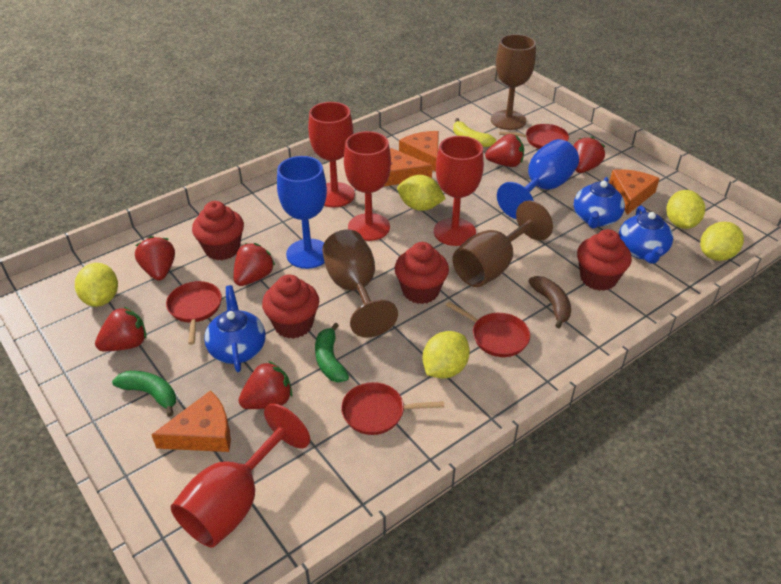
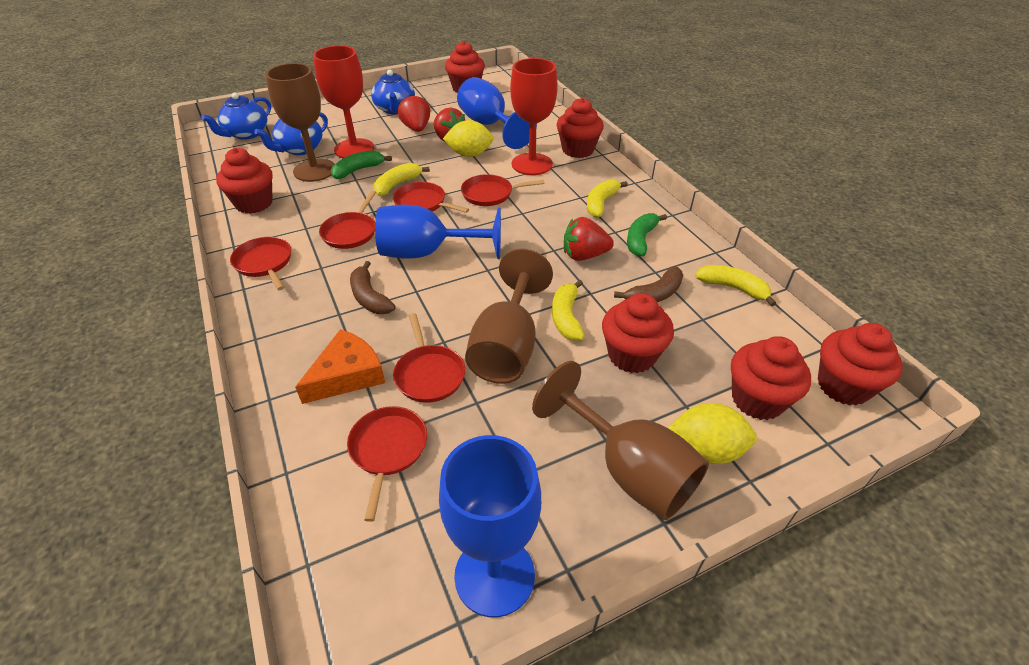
blue goblet: [277,156,327,269] [497,139,579,219] = 2 -> [375,205,501,259] [439,435,541,617] [457,77,537,149] = 3
brown banana: [528,276,571,328] = 1 -> [350,261,395,314] [614,266,683,302] = 2
orange cheese: [151,390,231,452] [383,148,432,187] [399,131,439,172] [609,169,660,215] = 4 -> [295,329,385,404] = 1
red cupcake: [192,201,244,260] [262,274,319,339] [395,242,449,304] [577,229,632,291] = 4 -> [216,148,273,214] [445,41,485,93] [557,98,604,158] [602,293,674,373] [731,336,811,420] [818,323,903,406] = 6
red goblet: [171,403,310,548] [308,102,355,207] [344,131,391,241] [434,136,484,246] = 4 -> [313,46,375,158] [510,58,558,175] = 2
red pan: [166,281,222,345] [341,382,444,435] [446,302,530,357] [499,124,569,149] = 4 -> [230,237,291,290] [319,191,376,249] [347,406,427,522] [393,182,469,213] [393,313,465,403] [461,174,545,206] = 6
red strawberry: [95,306,147,351] [135,236,175,280] [233,243,275,286] [238,361,292,409] [485,134,524,167] [573,136,605,173] = 6 -> [398,94,430,132] [434,108,465,142] [564,217,614,261] = 3
yellow banana: [453,118,496,147] = 1 -> [374,163,430,196] [552,280,585,341] [587,179,628,218] [695,265,776,307] = 4
yellow lemon: [75,263,118,307] [397,175,446,211] [423,331,470,379] [666,190,705,229] [700,222,744,261] = 5 -> [443,120,494,157] [668,403,757,464] = 2

